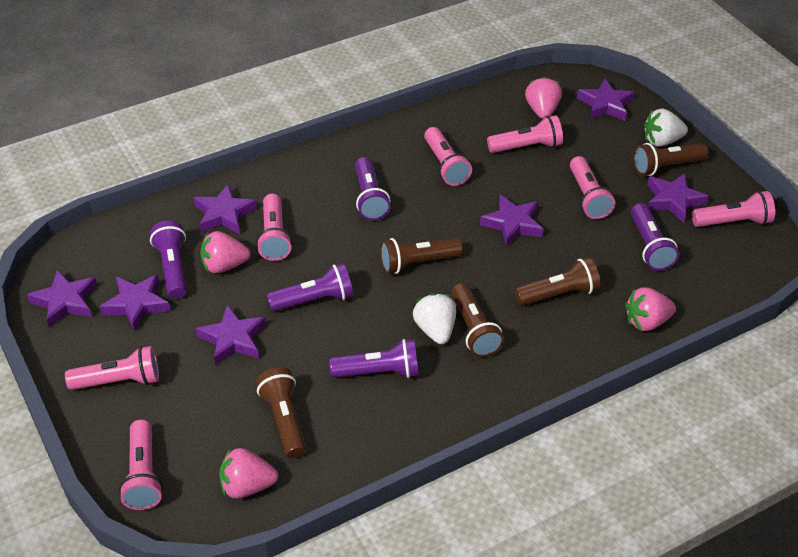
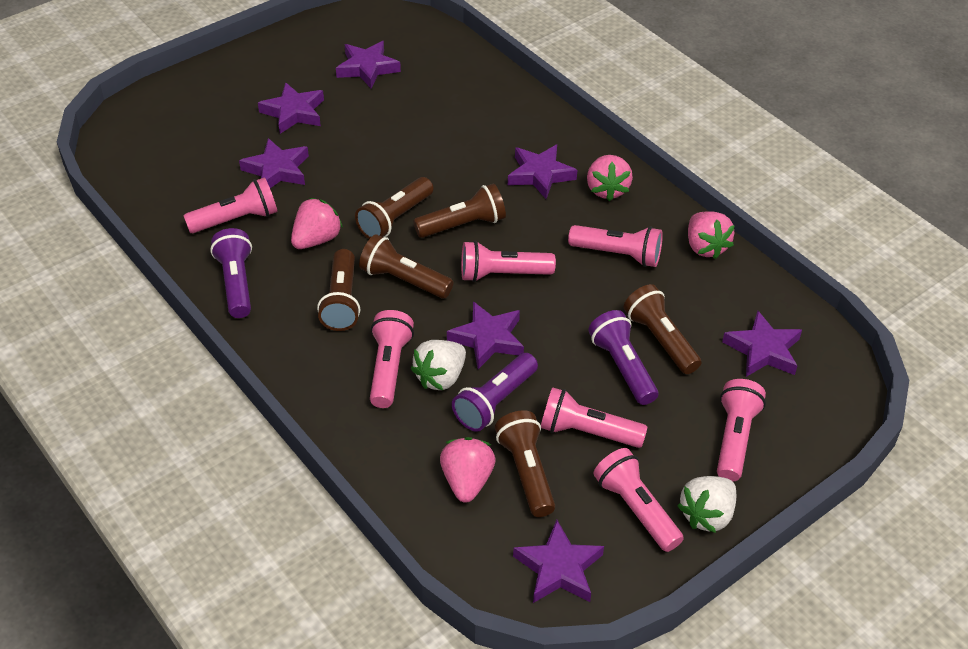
brown flashlight: [256,367,306,458] [380,238,463,274] [451,283,504,357] [515,257,600,306] [633,143,708,176] = 5 -> [317,249,360,331] [355,177,433,239] [359,234,453,298] [413,183,506,238] [495,410,555,517] [624,284,702,374] = 6
purple flashlight: [150,220,187,299] [267,263,353,312] [329,339,419,378] [355,157,391,220] [631,203,679,271] = 5 -> [210,228,252,318] [452,353,538,432] [588,310,658,405] = 3

